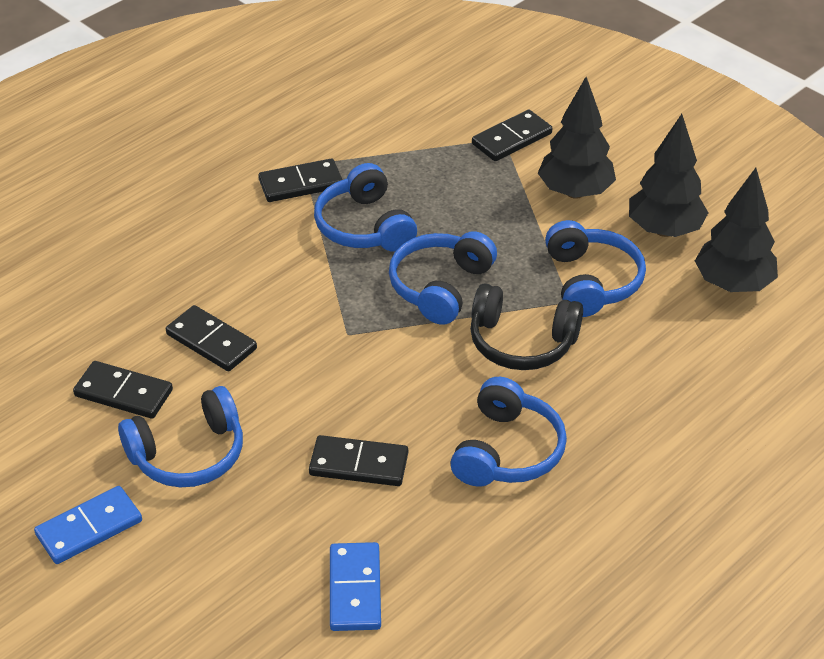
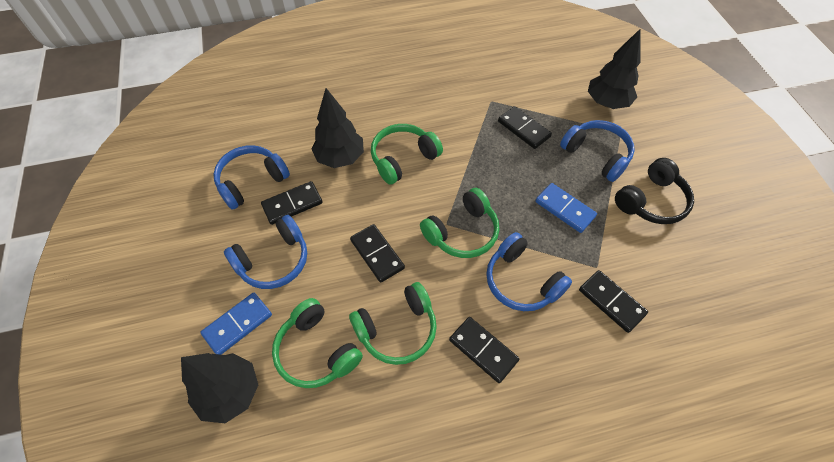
blue headphones: [118,386,243,487] [314,163,417,252] [389,231,497,325] [450,377,567,487] [545,220,646,317] = 5 -> [213,145,290,210] [224,215,307,289] [486,232,572,311] [560,120,635,182] = 4
green headphones: none = 0 -> [272,298,363,388] [349,282,437,365] [371,124,443,185] [420,188,499,258] = 4

